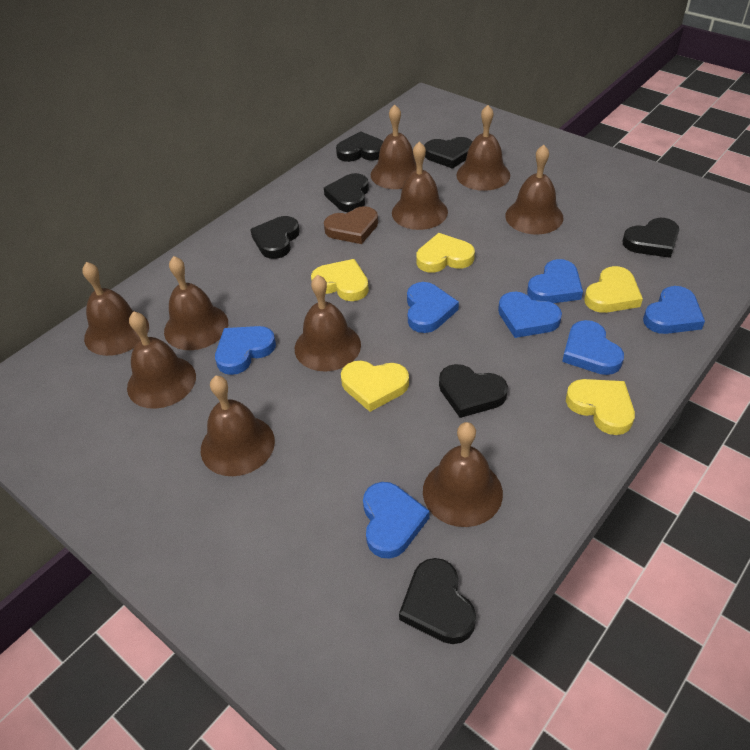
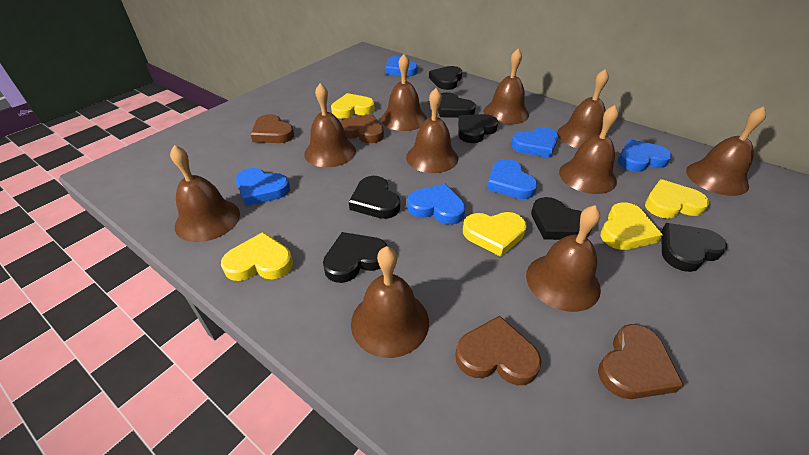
blue heart: [215,326,276,375] [363,482,430,558] [407,282,459,333] [498,292,562,338] [527,259,583,303] [562,320,624,375] [643,286,705,334] = 7 -> [236,168,290,206] [385,55,418,77] [407,184,465,225] [487,159,537,199] [511,127,558,158] [618,139,672,172] = 6
brown heart: [324,206,378,244] = 1 -> [250,114,294,143] [340,114,384,143] [455,315,542,385] [598,324,684,399] = 4

